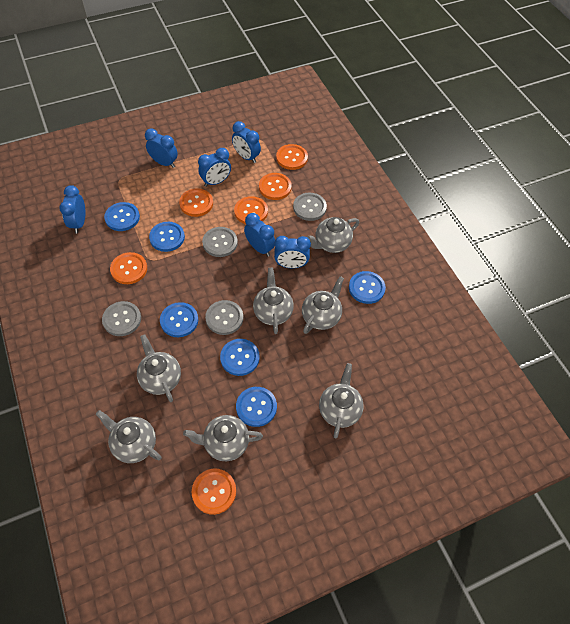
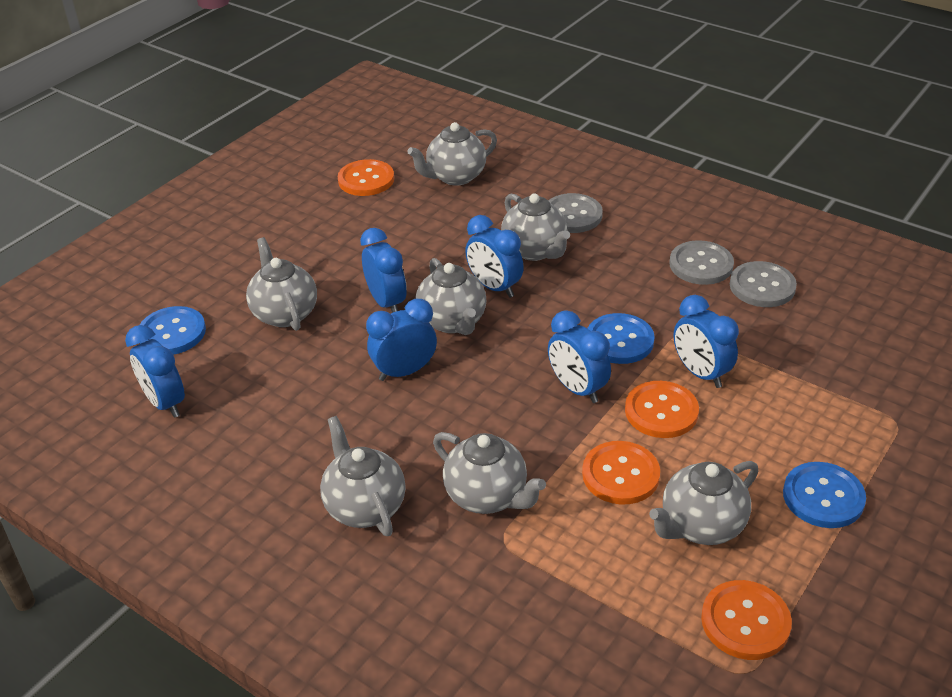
blue button: [104,202,140,231] [149,222,185,252] [160,302,198,337] [220,339,260,376] [236,387,277,427] [349,271,386,304] = 6 -> [140,306,206,355] [587,313,655,364] [783,462,866,528] = 3
grey button: [102,301,141,336] [202,227,238,257] [205,300,243,335] [293,193,327,221] = 4 -> [548,193,603,233] [670,240,734,285] [730,261,797,307] = 3
orange button: [110,252,147,284] [179,188,213,217] [192,469,236,515] [234,196,268,225] [259,173,292,200] [276,144,308,170] = 6 -> [338,159,394,196] [582,441,660,505] [625,381,699,438] [701,580,792,660] = 4

